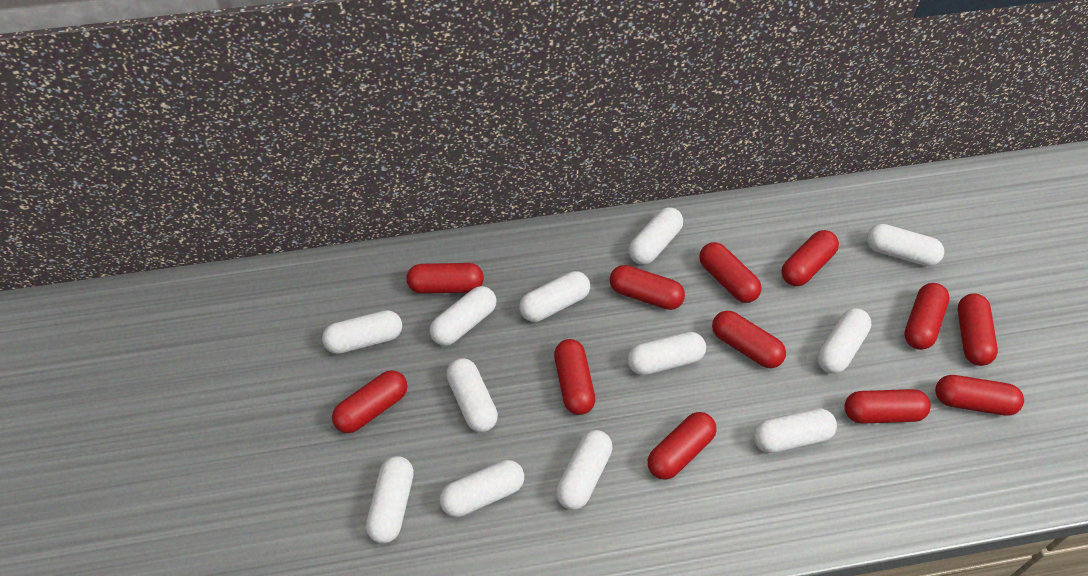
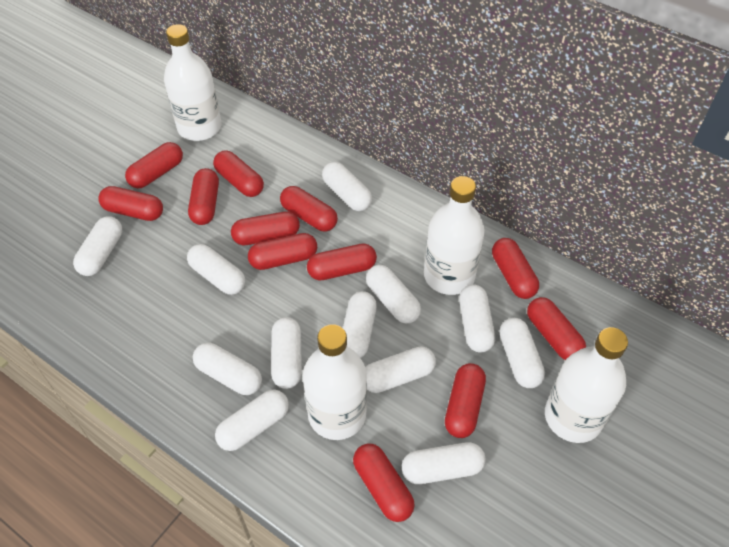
white bottle: none = 0 -> [164,24,221,141] [303,324,367,440] [424,176,485,295] [545,327,628,443] = 4

